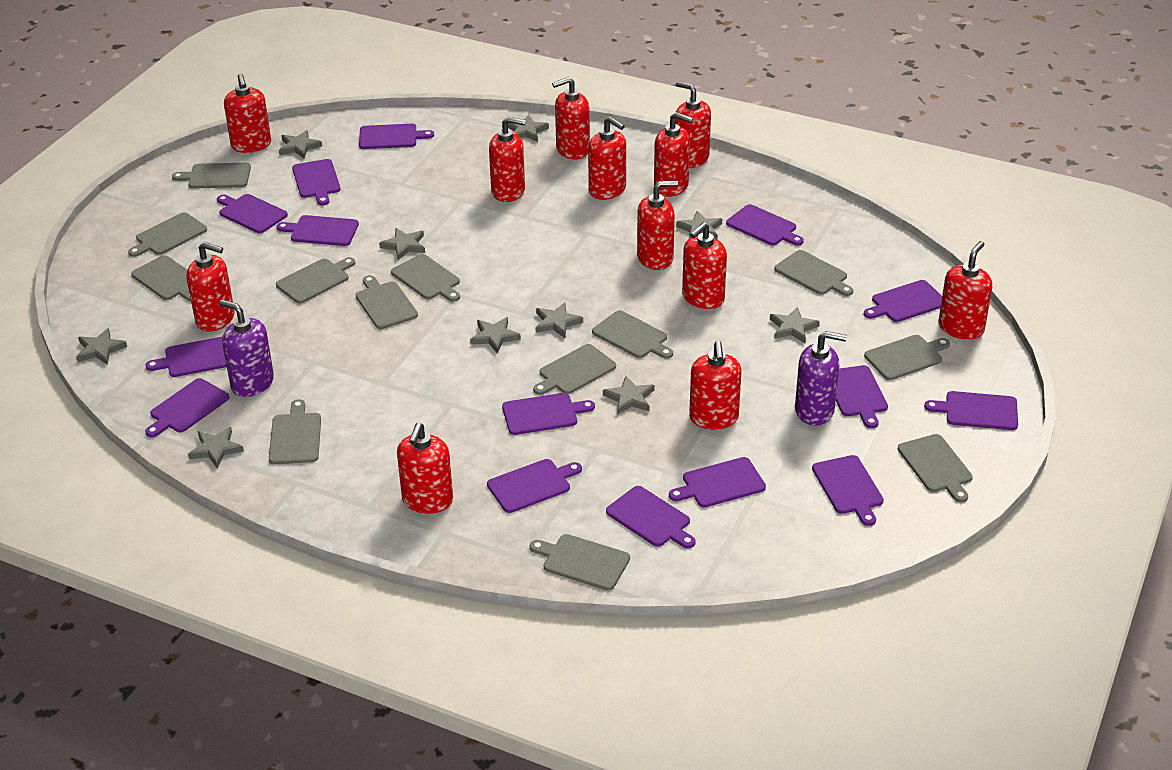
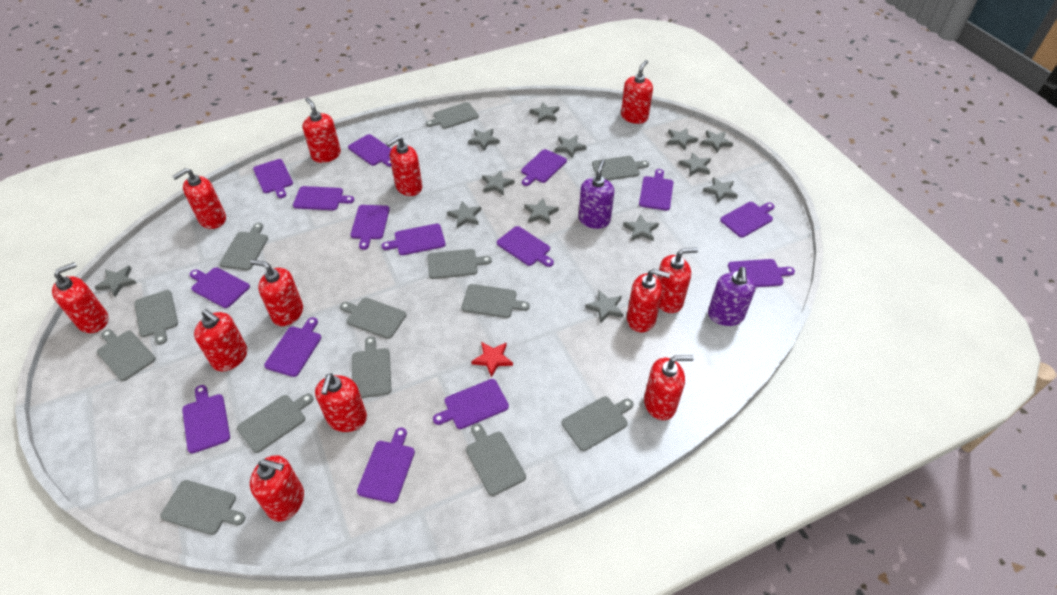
grey star: [76,328,127,365] [188,427,244,468] [279,130,322,159] [379,228,425,260] [470,317,521,354] [508,115,549,142] [535,302,583,338] [603,376,654,415] [676,211,722,240] [770,307,820,343] = 10 -> [95,265,137,297] [447,201,481,228] [468,129,500,151] [482,170,515,196] [524,198,559,224] [529,102,559,123] [555,135,587,158] [585,291,624,324] [623,214,659,241] [667,128,698,151] [679,152,711,176] [701,130,733,153] [703,177,738,203] = 13
red star: none = 0 -> [471,342,513,377] = 1

